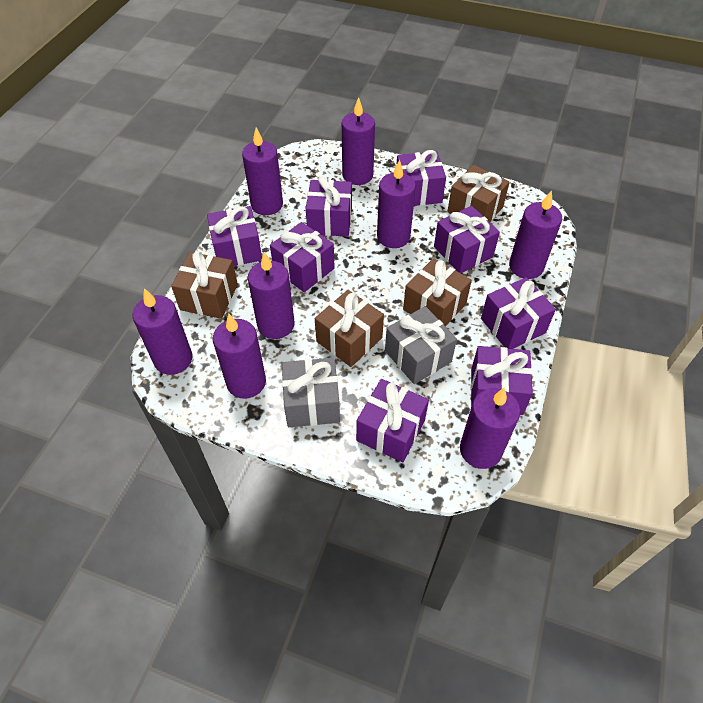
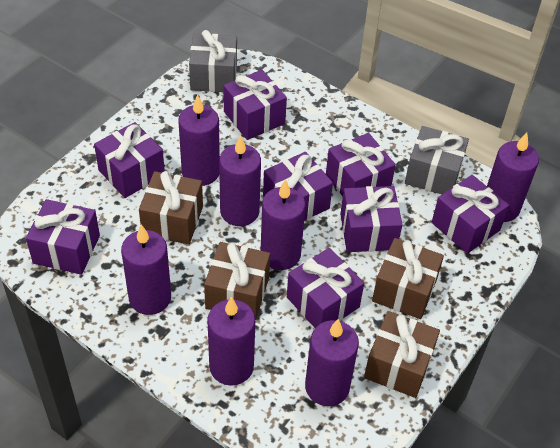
purple candle: [132,288,192,375] [213,314,266,399] [242,127,283,215] [248,252,294,339] [342,97,375,185] [377,159,416,248] [460,387,520,469] [509,190,562,279] = 8 -> [121,225,171,315] [178,95,220,186] [207,297,255,386] [219,135,261,226] [260,179,306,270] [305,319,359,406] [487,133,539,222] = 7

